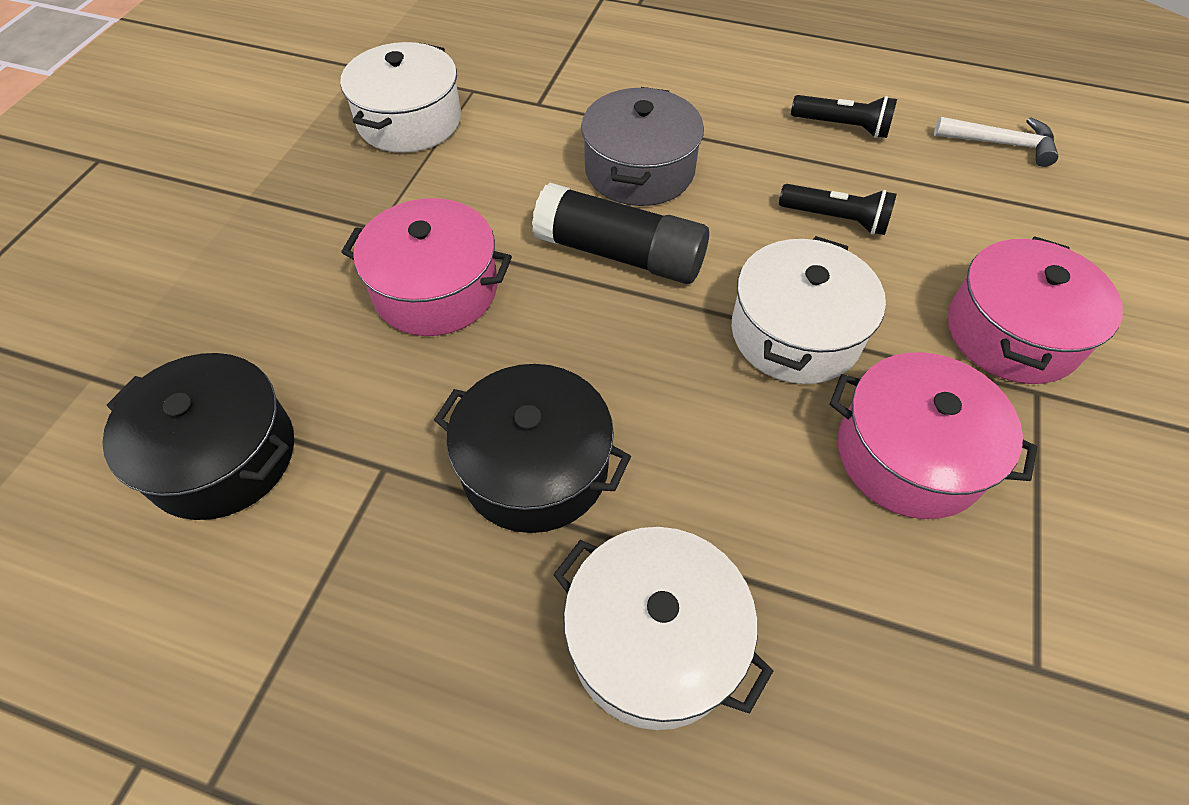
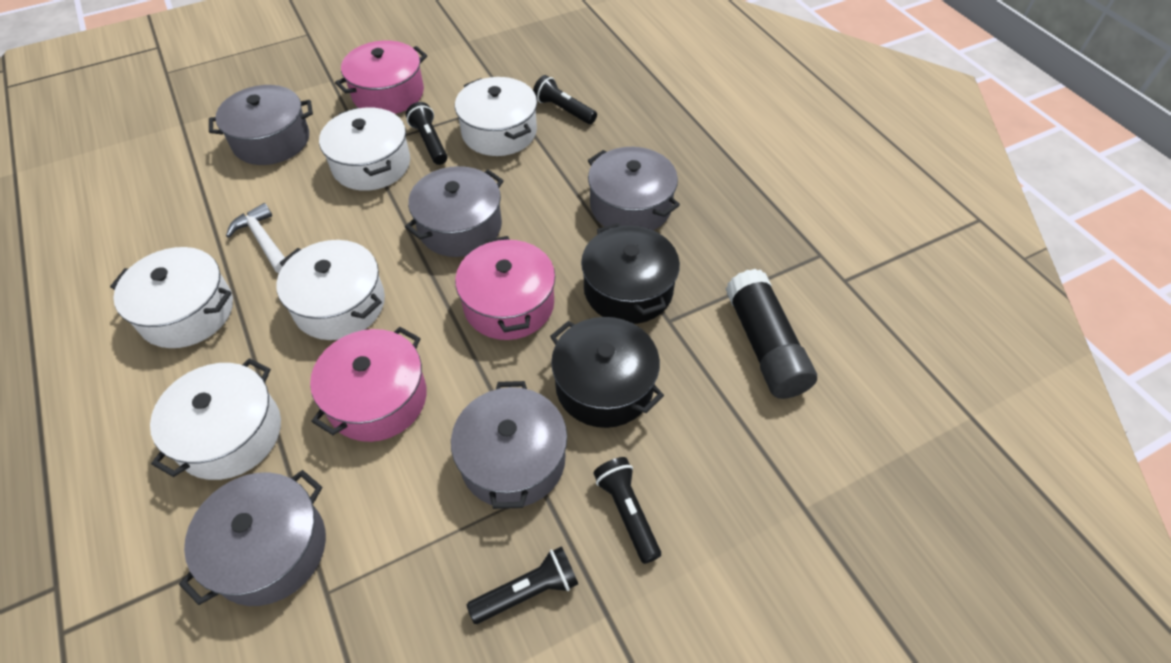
black flashlight: [779,184,897,235] [791,95,897,138] = 2 -> [406,102,447,165] [467,546,578,624] [533,75,597,124] [593,457,661,564] = 4
grey pot: [581,87,704,206] = 1 -> [179,470,326,606] [209,85,313,165] [405,166,504,257] [451,381,567,509] [588,147,680,230] = 5
white pot: [340,42,461,153] [553,527,773,730] [731,236,886,384] = 3 -> [110,247,233,348] [150,358,281,480] [276,240,385,340] [319,107,410,191] [455,77,537,156] = 5

